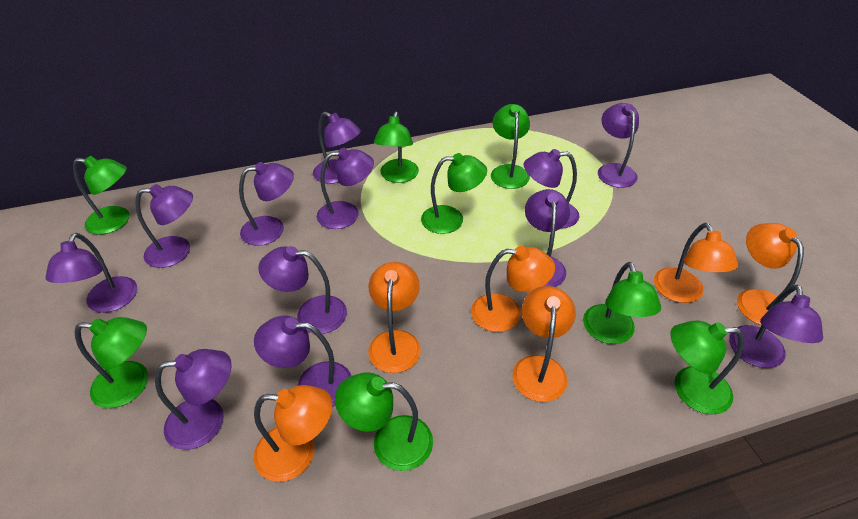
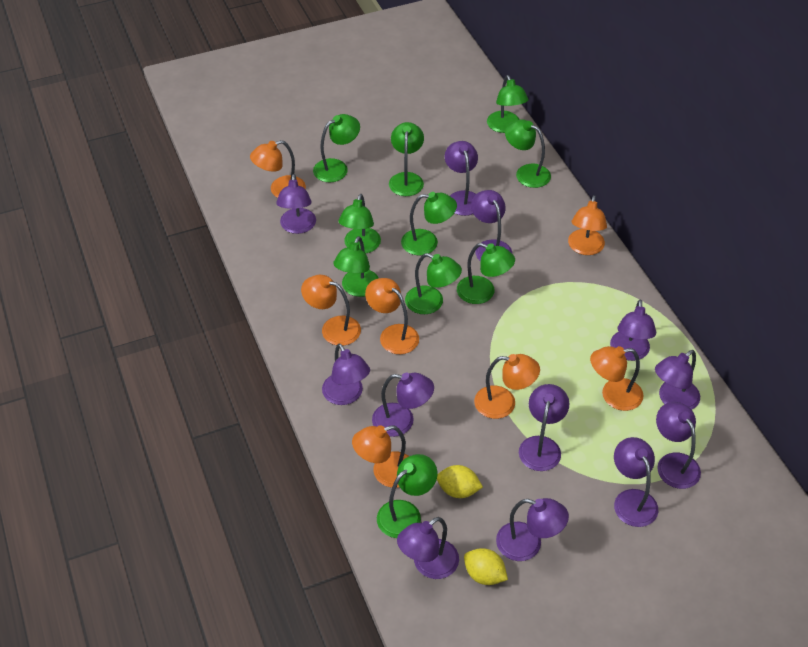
green lamp: [73,156,130,235] [75,317,148,408] [335,373,433,471] [374,112,419,183] [421,153,487,234] [491,104,530,189] [583,262,661,344] [670,321,744,415] = 8 -> [313,114,360,182] [333,236,378,297] [338,194,381,253] [377,454,437,538] [389,122,424,196] [401,192,457,255] [405,253,462,314] [457,243,515,304] [487,75,528,133] [505,119,551,188] = 10
orange lamp: [254,385,333,482] [369,262,421,373] [471,246,555,332] [512,286,576,402] [654,223,738,303] [737,223,804,325] = 6 -> [250,140,306,198] [301,275,361,346] [352,425,409,488] [365,278,419,354] [474,354,540,419] [568,195,607,255] [590,346,644,411] = 7
yellow lemon: none = 0 -> [437,465,483,498] [464,548,508,585] = 2

